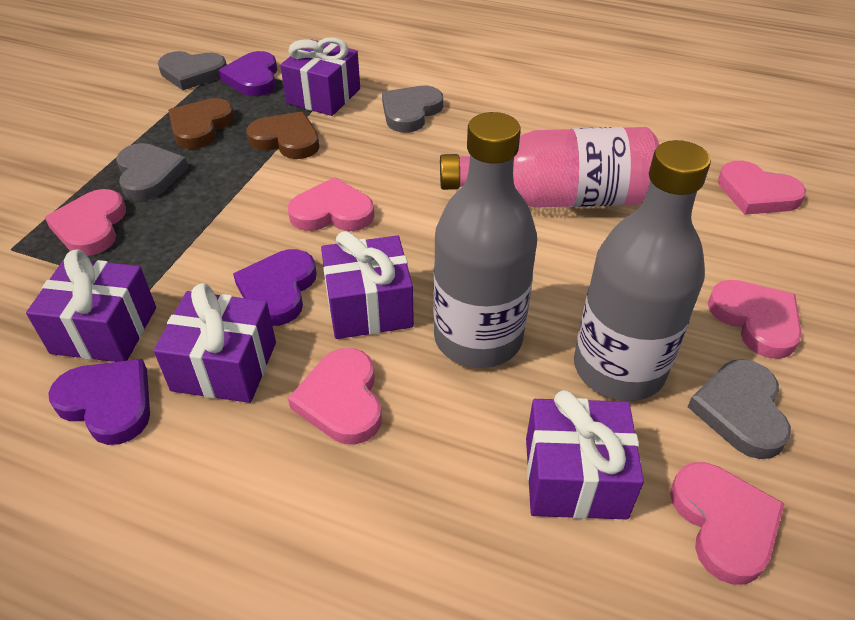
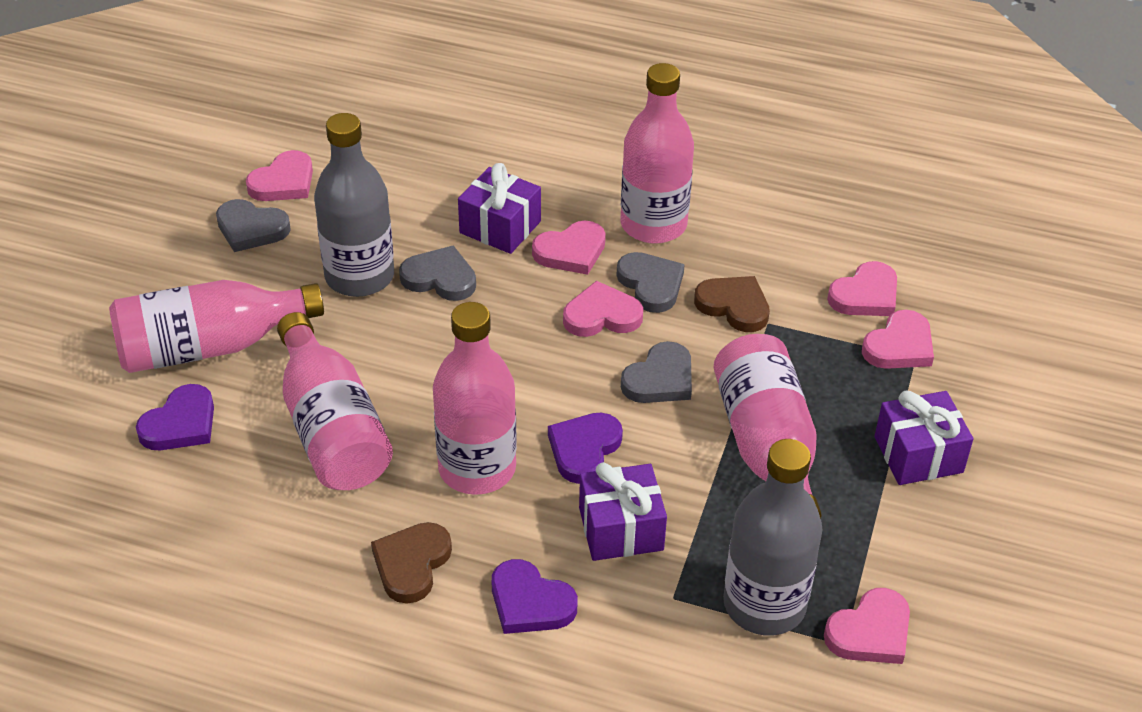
pink bottle: [440,127,659,208] = 1 -> [109,280,324,373] [277,312,393,490] [433,302,517,495] [620,63,694,244] [714,334,822,519] = 5
purple gift: [26,249,156,362] [154,283,276,403] [280,37,360,116] [321,231,414,339] [526,390,644,519] = 5 -> [458,163,541,254] [579,462,667,561] [874,390,973,485] = 3

